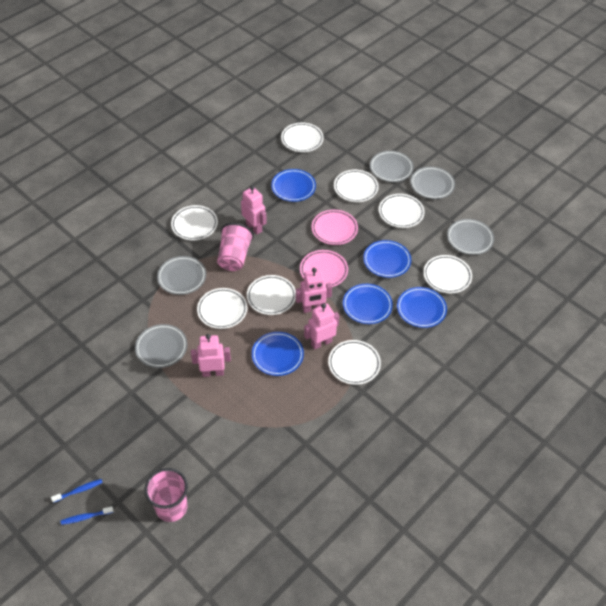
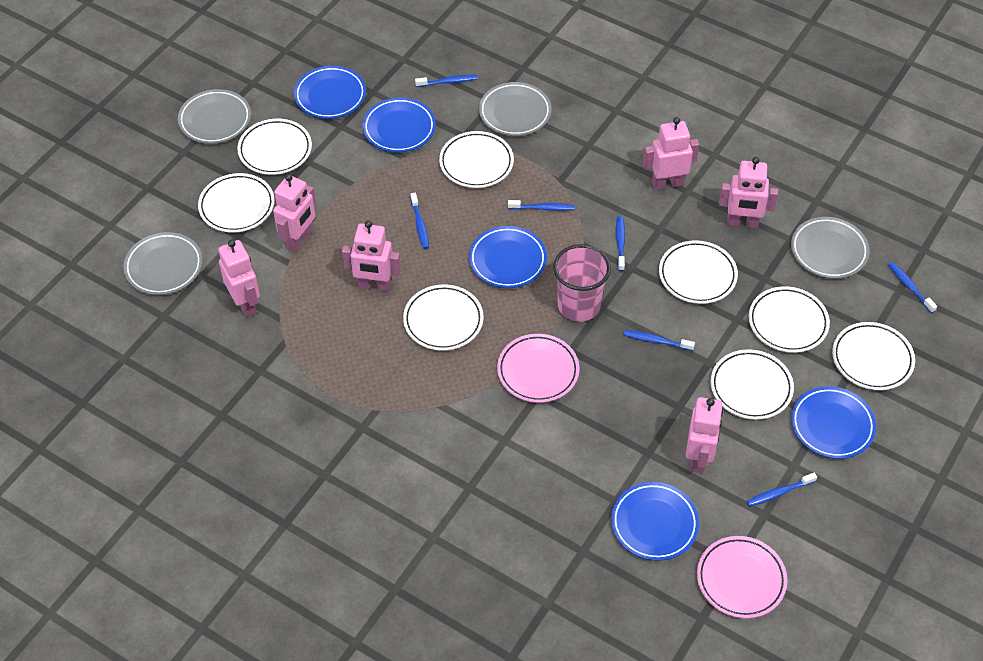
blue toothbrush: [51,479,103,503] [61,506,114,525] = 2 -> [411,193,429,249] [415,75,478,87] [508,200,575,211] [616,216,625,271] [624,330,695,351] [747,473,817,507] [888,262,937,313] = 7
grey plate: [135,324,187,368] [157,256,206,295] [370,151,414,182] [411,167,455,199] [447,219,494,255] = 5 -> [123,232,203,295] [178,89,251,144] [479,82,552,136] [791,217,870,279] = 4
pink cup: [144,468,188,522] [217,223,254,271] = 2 -> [553,244,611,322] = 1
pink robot: [191,334,231,377] [241,185,267,234] [296,268,332,313] [304,303,339,350] = 4 -> [218,240,260,317] [273,174,316,252] [342,221,401,292] [643,117,699,190] [686,397,723,473] [719,157,778,229] = 6

